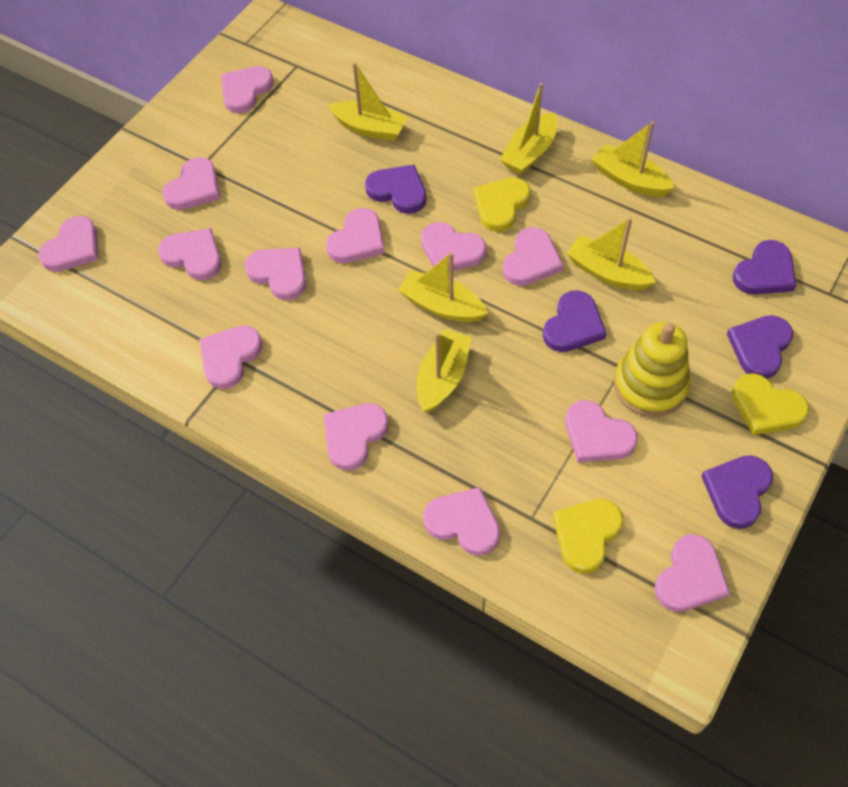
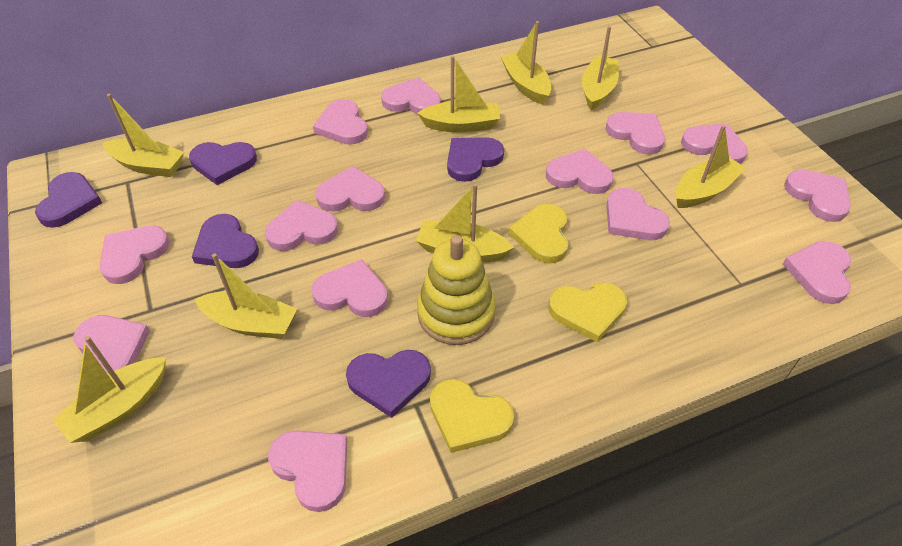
pink heart: [38,216,98,272] [158,228,222,280] [162,157,220,210] [199,325,262,389] [221,66,274,113] [245,247,306,300] [324,403,388,470] [326,208,385,263] [421,222,486,271] [423,487,500,556] [503,227,563,286] [565,400,638,462] [654,534,730,612] = 13 -> [73,315,150,374] [100,226,170,284] [265,200,338,251] [268,430,347,512] [311,259,388,317] [313,99,368,145] [316,166,385,212] [381,77,441,115] [546,149,614,194] [606,112,665,155] [606,188,670,240] [681,123,748,164] [783,241,851,304] [784,170,851,222] = 14
yellow boat: [328,62,408,141] [398,252,488,322] [417,329,472,413] [500,83,558,175] [567,217,656,290] [592,121,675,197] = 6 -> [53,336,166,443] [102,94,184,177] [195,253,297,339] [416,184,514,262] [417,56,500,133] [501,21,551,105] [582,26,619,110] [676,125,746,208] = 8

